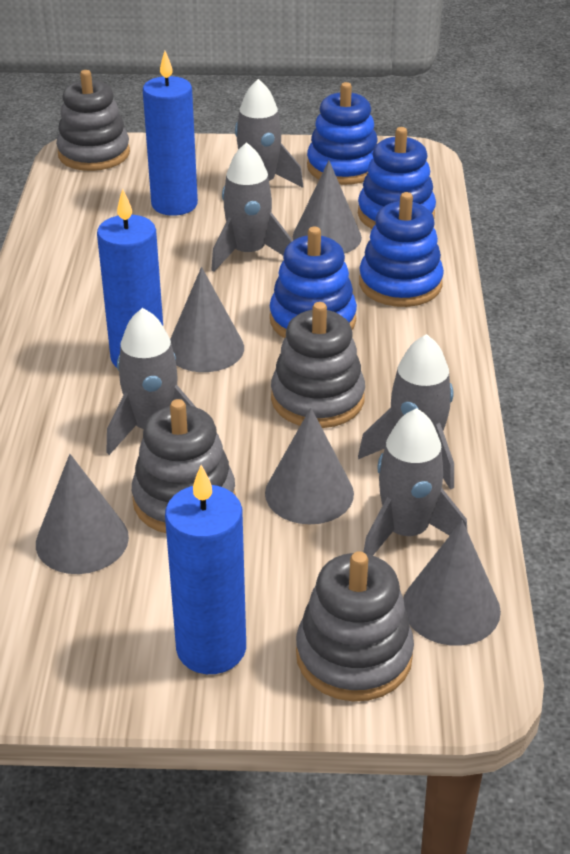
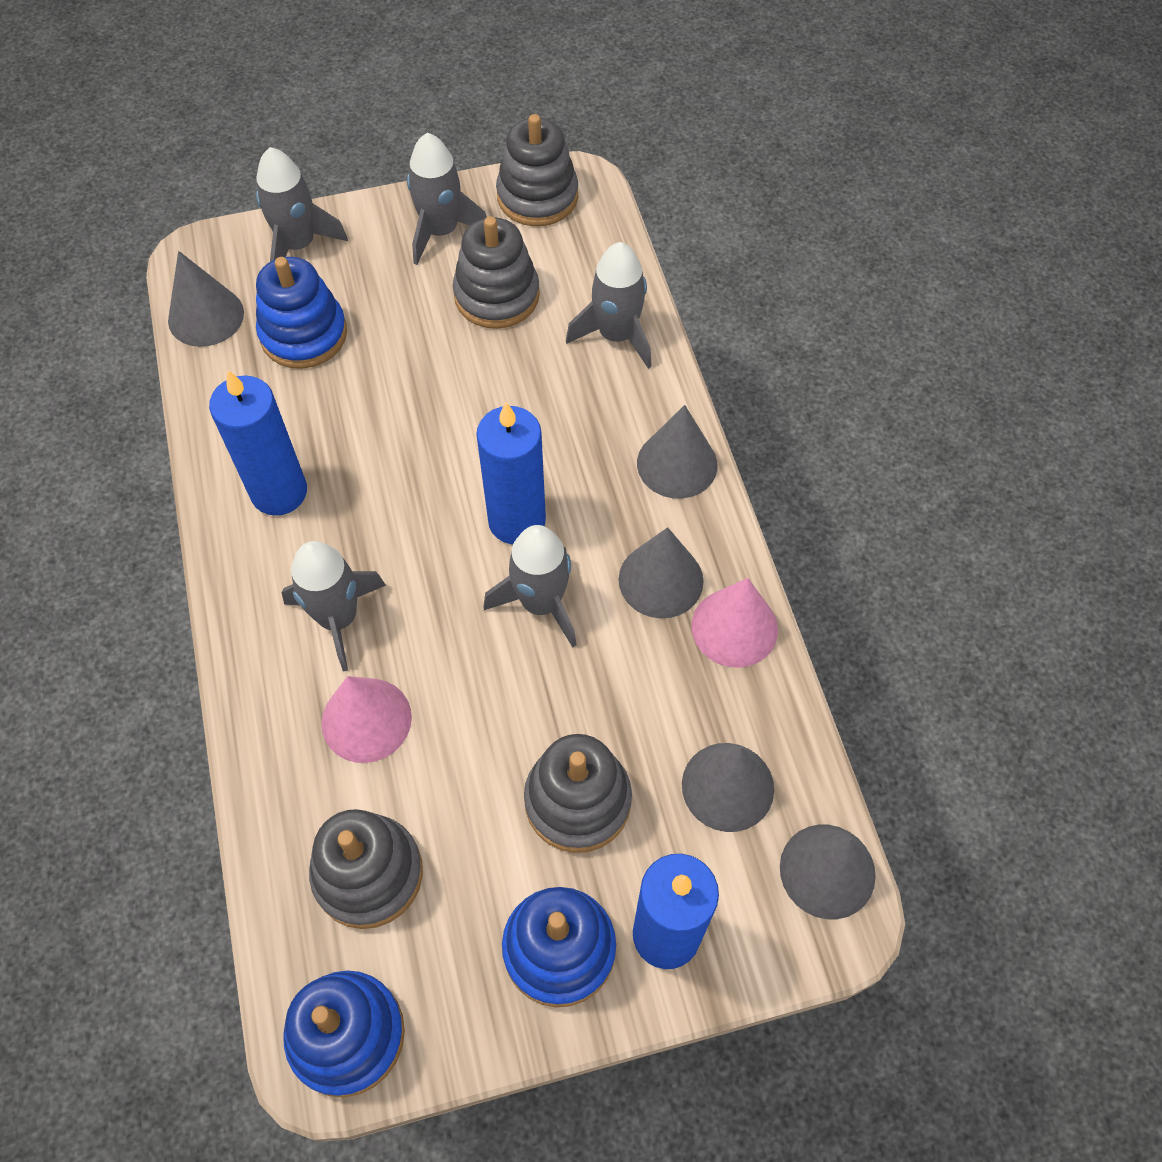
blue stacking toy: [270,227,357,338] [307,82,377,185] [358,127,436,229] [359,192,444,307] = 4 -> [256,257,347,369] [284,971,405,1097] [502,887,616,1007] = 3
pink cone: none = 0 -> [321,676,412,763] [691,578,778,668] = 2

